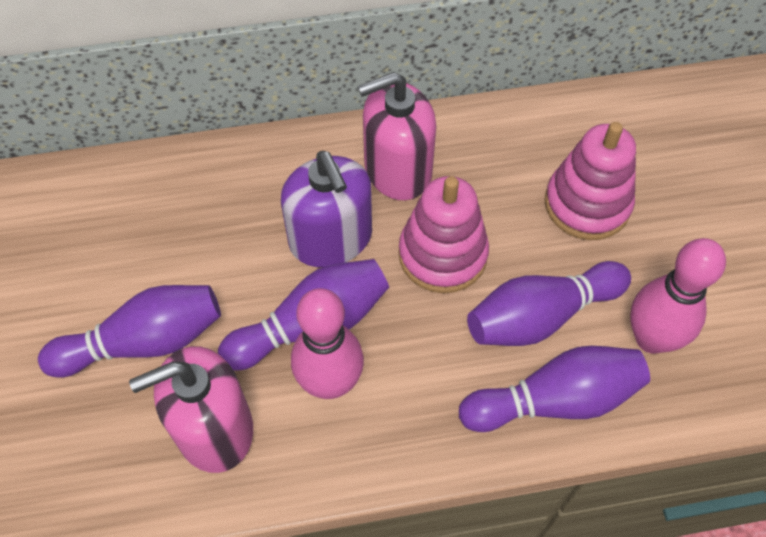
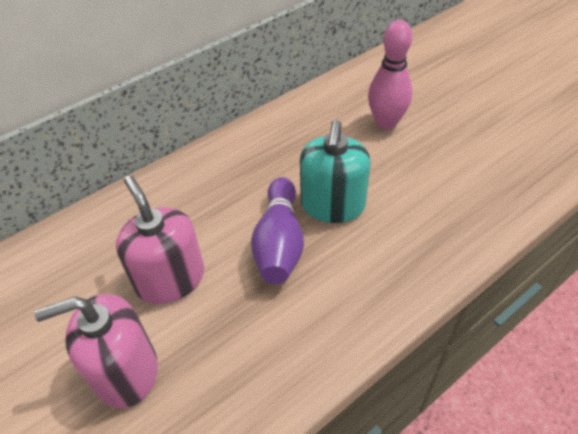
pink bowling pin: [291,288,364,399] [630,238,726,354] = 2 -> [368,20,412,130] = 1
pink stacking toy: [399,176,489,293] [545,122,636,240] = 2 -> none = 0
purple bowling pin: [38,285,221,378] [218,259,389,370] [459,346,650,432] [467,261,631,346] = 4 -> [251,177,304,284] = 1
purple soap dispenser: [281,151,372,267] = 1 -> none = 0
turquoise soap dispenser: none = 0 -> [300,120,371,223] = 1

